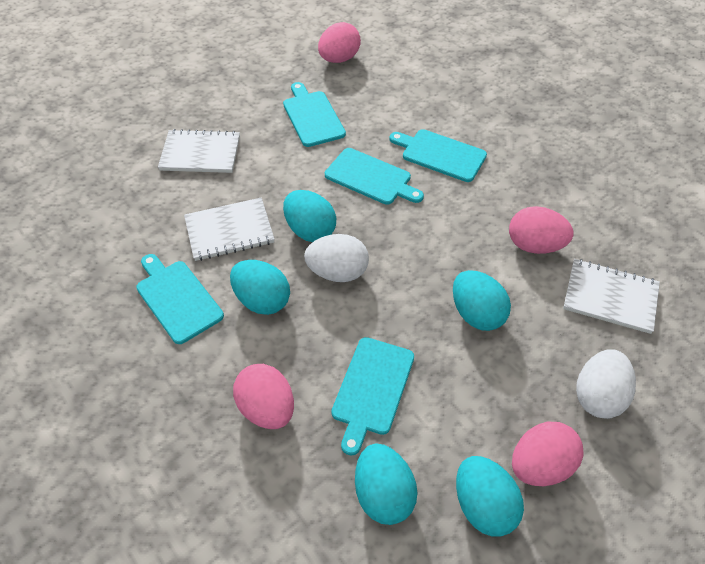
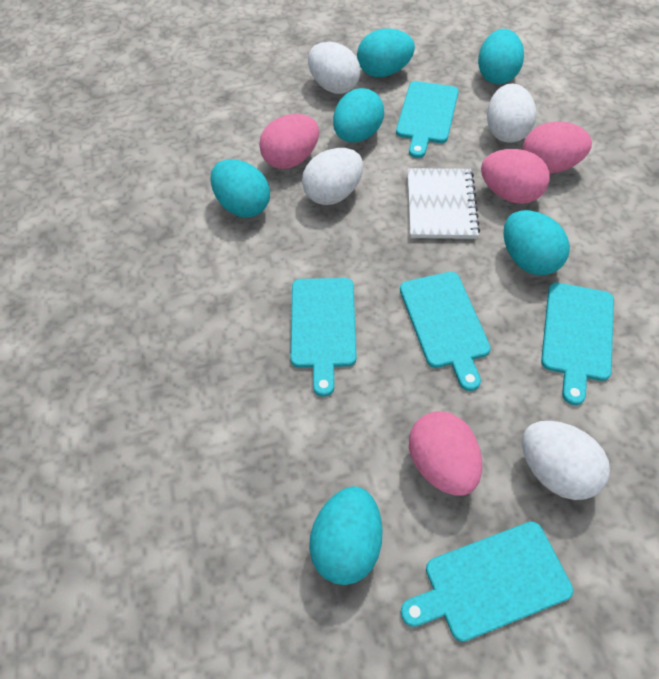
turquoise egg: [230,260,290,315] [283,190,336,242] [355,443,418,525] [453,270,511,331] [456,456,524,537] = 5 -> [210,159,270,218] [309,486,383,585] [333,88,384,142] [357,28,415,77] [478,29,524,84] [503,210,570,275] = 6
white egg: [304,234,369,282] [576,349,636,419] = 2 -> [302,148,363,205] [308,42,360,94] [487,84,536,143] [522,421,610,500] = 4
white notebook: [158,129,240,173] [184,198,275,261] [563,259,660,334] = 3 -> [408,168,480,239] = 1

